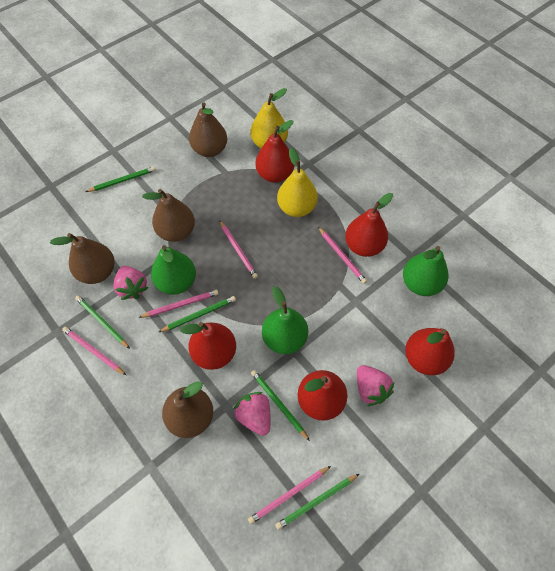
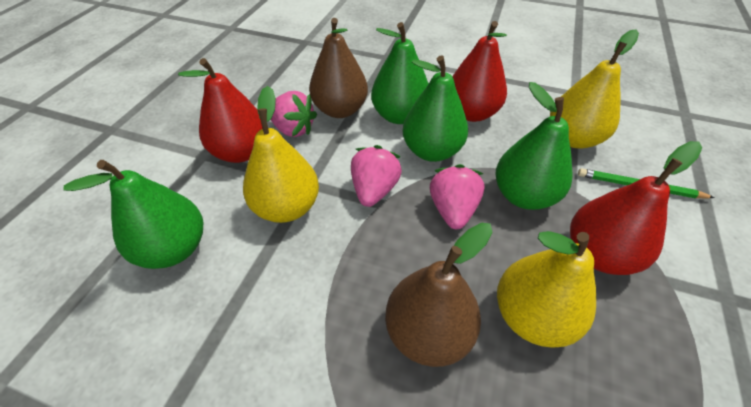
brown pear: [50,233,115,284] [142,189,195,242] [162,381,213,438] [189,102,227,157] = 4 -> [309,18,368,118] [385,223,493,367] = 2
green pear: [151,245,196,295] [262,286,308,354] [403,246,448,296] = 3 -> [64,160,203,269] [371,22,429,124] [403,56,468,162] [496,82,573,210] = 4
green pencil: [75,295,130,349] [86,167,156,192] [159,296,236,332] [251,370,310,441] [275,474,359,530] = 5 -> [578,168,715,198] = 1
pink pencil: [62,327,126,375] [138,290,219,318] [219,220,258,279] [248,466,331,524] [318,227,367,284] = 5 -> none = 0
red pear: [180,322,236,370] [255,120,294,183] [298,370,347,421] [345,193,393,257] [405,328,455,375] = 5 -> [178,58,263,163] [452,21,507,122] [570,141,702,275] = 3
yellow pear: [250,88,288,148] [277,148,318,217] = 2 -> [243,86,319,223] [497,231,596,347] [550,29,639,148] = 3

